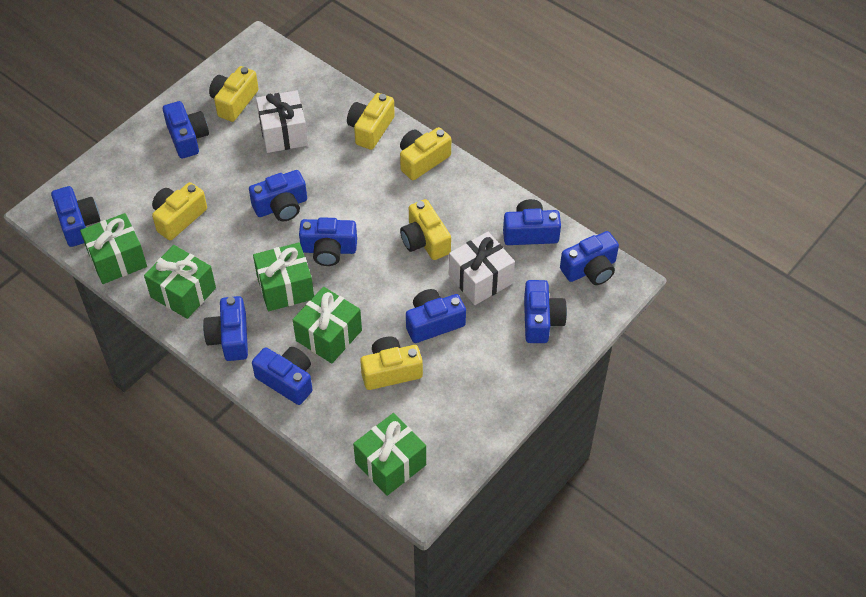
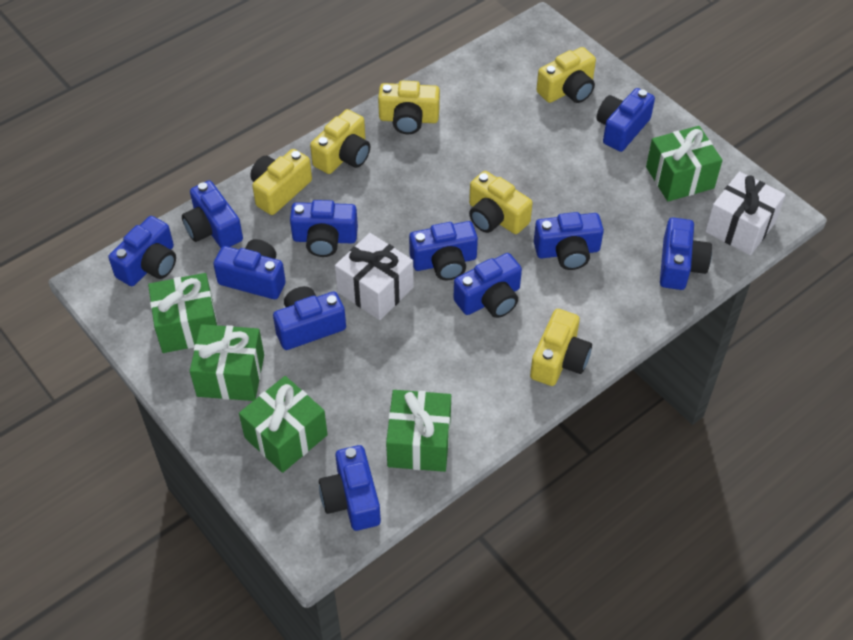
blue camera: [51,186,100,247] [163,101,209,159] [203,296,248,361] [249,170,307,221] [252,347,313,405] [299,217,357,266] [406,289,466,343] [503,199,561,245] [524,280,567,343] [560,231,619,285] = 10 -> [108,216,176,286] [182,180,243,248] [213,239,286,299] [273,286,346,350] [290,200,358,257] [319,445,381,531] [409,221,478,280] [453,253,522,318] [534,212,604,270] [596,88,655,152] [660,217,712,290] = 11

